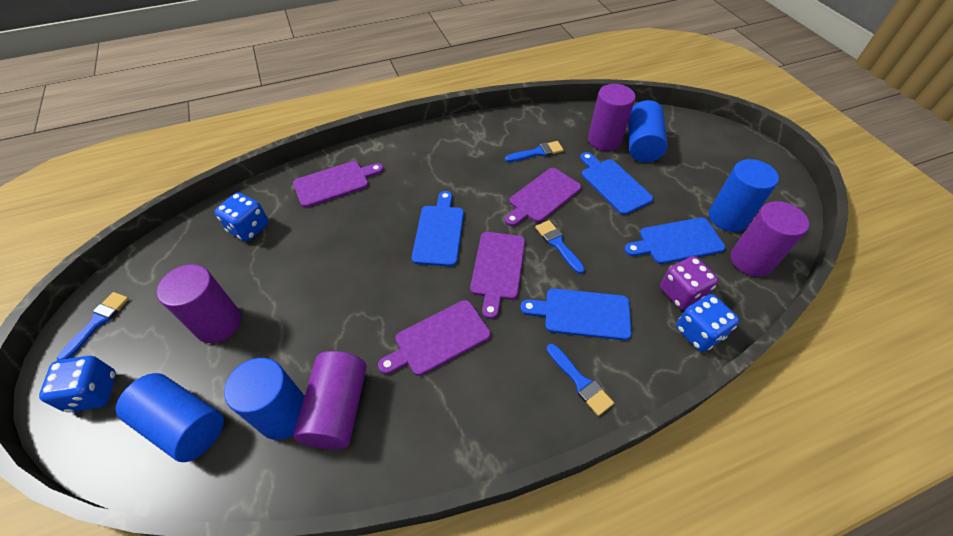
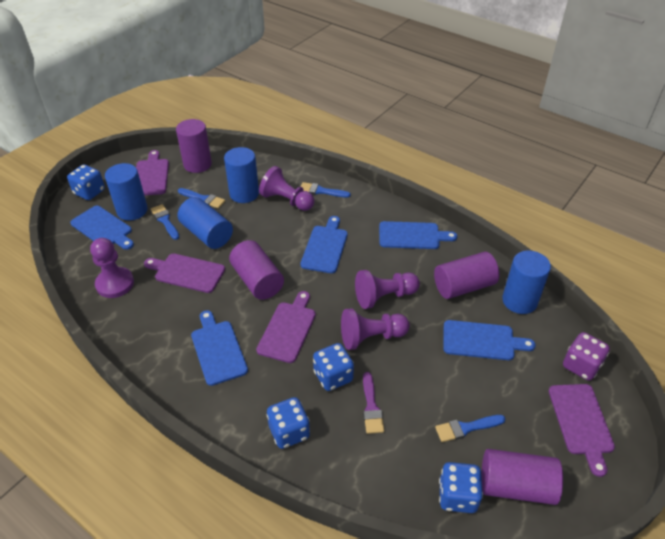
blue cutting board: [412,191,464,267] [520,288,632,340] [580,152,653,215] [624,217,725,264] = 4 -> [70,206,134,250] [191,310,248,386] [300,216,348,273] [379,221,457,249] [443,320,536,360] = 5
blue dice: [39,356,116,413] [215,192,269,242] [676,294,739,352] = 3 -> [67,164,105,200] [267,397,310,449] [313,343,354,391] [439,462,483,513] = 4
purple brush: none = 0 -> [363,372,384,434] = 1
purple pawn: none = 0 -> [90,238,134,298] [259,166,314,211] [341,309,410,350] [355,270,420,309] = 4

